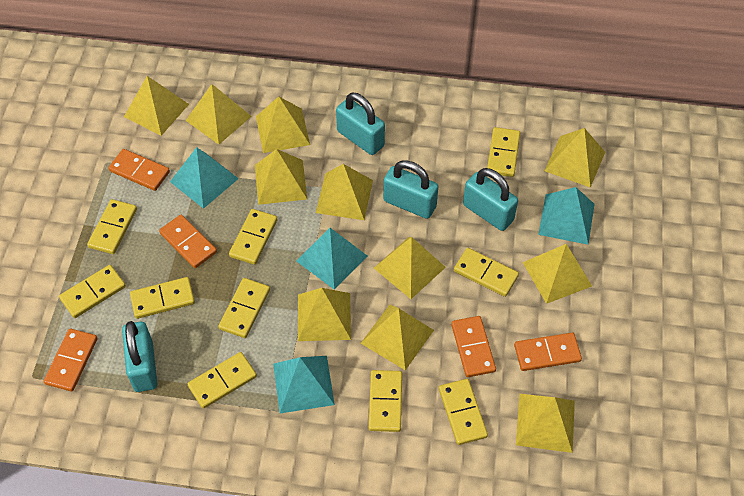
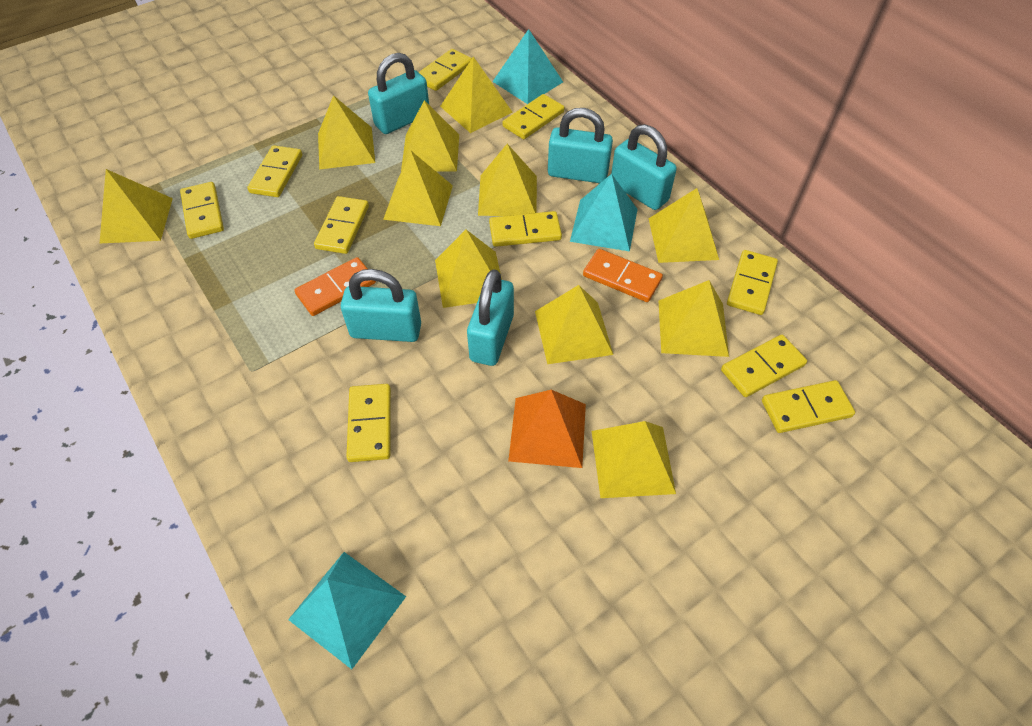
orange domino: [44,329,98,392] [108,149,170,191] [159,215,217,268] [451,316,496,377] [514,333,582,371] = 5 -> [294,257,376,316] [583,249,663,302] = 2
orange pyramid: none = 0 -> [508,390,586,468] = 1
turquoise padlock: [122,321,157,392] [336,93,385,155] [383,160,438,219] [463,168,518,231] = 4 -> [341,269,421,342] [368,53,429,134] [467,269,514,366] [548,108,613,183] [611,124,677,210] = 5
turquoise pyramid: [170,147,239,209] [273,356,335,413] [296,228,367,290] [538,187,595,245] = 4 -> [288,552,406,669] [492,29,563,104] [570,174,638,251] = 3

